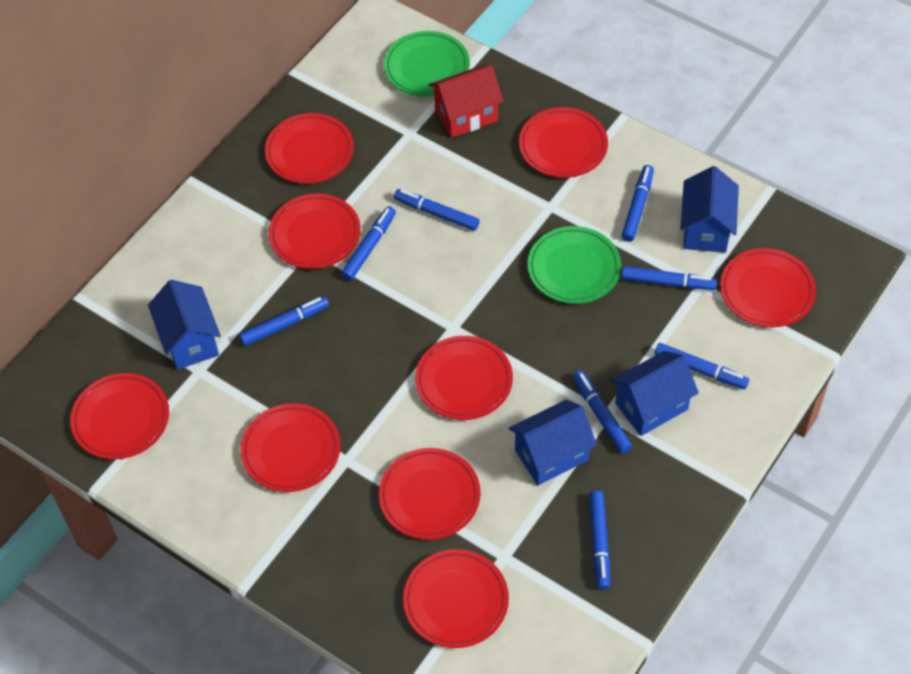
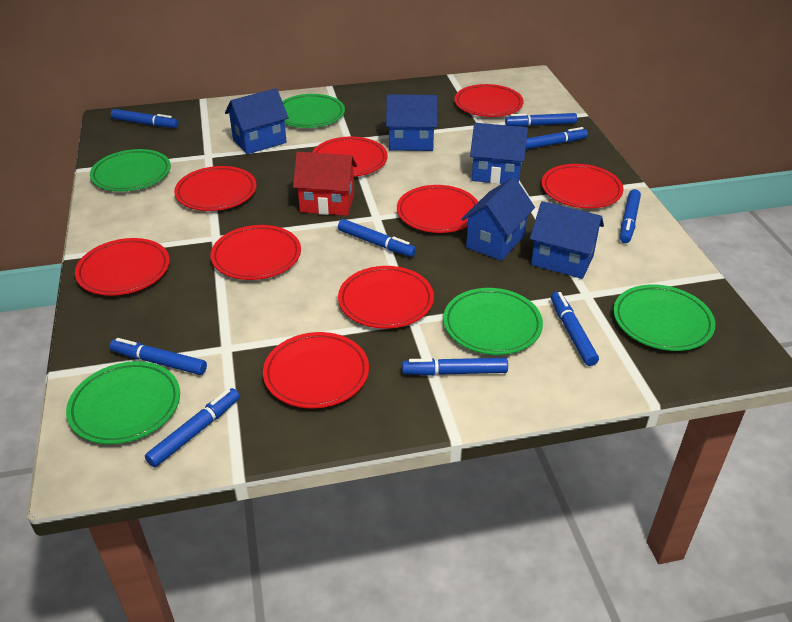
blue house: [148,280,221,370] [509,400,597,485] [611,351,699,436] [680,166,739,253] = 4 -> [225,88,289,154] [386,94,437,151] [462,177,535,261] [470,123,528,184] [530,201,604,279] = 5
blue marker: [239,296,329,346] [341,206,396,281] [394,189,480,231] [573,371,632,454] [589,491,610,590] [621,165,654,242] [621,266,717,290] [655,343,749,389] = 8 -> [110,338,207,375] [111,109,178,128] [145,388,240,467] [338,219,416,257] [402,358,508,376] [505,113,577,127] [526,127,588,149] [551,292,599,366] [620,189,641,243] = 9
green plate: [384,31,470,97] [527,226,621,304] = 2 -> [66,361,180,444] [90,149,171,191] [282,94,345,128] [443,288,543,355] [613,284,715,351] = 5

